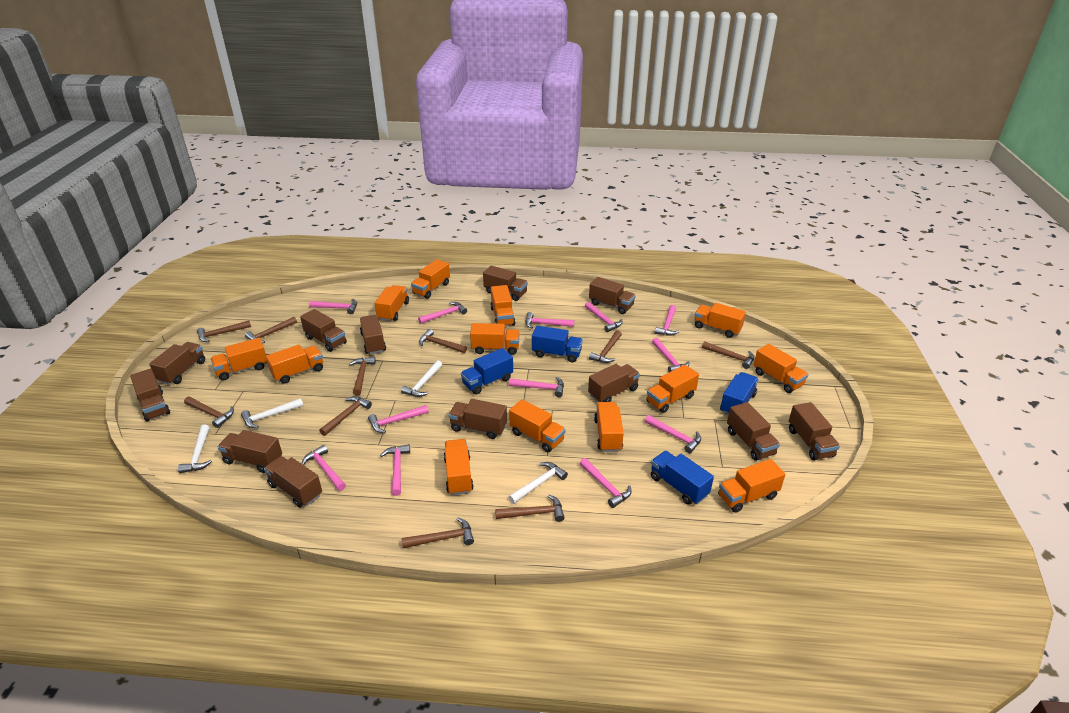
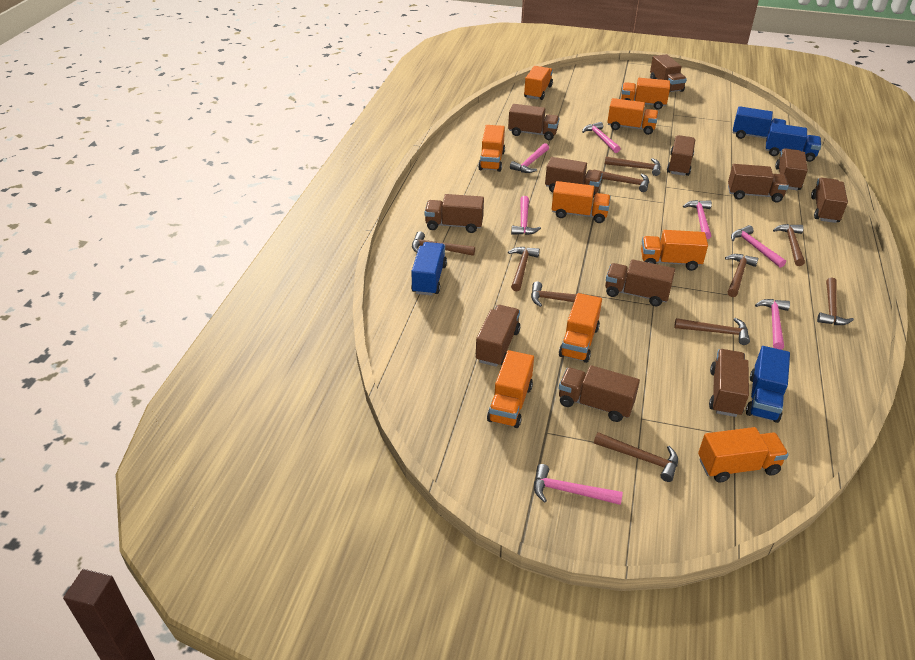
orange truck: [211,338,267,380] [266,345,323,384] [374,285,409,321] [411,259,450,299] [444,439,474,495] [470,323,520,355] [491,285,516,326] [509,399,566,452] [594,402,624,452] [646,365,699,413] [694,303,746,338] [718,459,786,513] [754,344,809,393] = 13 -> [478,125,505,172] [487,350,534,428] [524,66,553,100] [552,181,611,223] [559,293,602,363] [607,98,659,135] [621,78,670,110] [641,230,708,271] [698,427,789,483] = 9
pink hammer: [301,445,346,491] [309,299,357,314] [368,405,429,433] [380,444,410,496] [418,302,467,324] [509,377,564,397] [526,312,574,329] [579,458,631,508] [585,302,622,332] [645,415,701,453] [652,338,689,372] [654,305,679,336] = 12 -> [510,143,549,173] [511,196,541,235] [534,464,623,505] [582,122,620,153] [683,200,712,239] [731,225,786,268] [755,299,790,350] = 7
white hammer: [178,425,212,473] [241,398,303,428] [401,360,442,397] [508,462,568,504] = 4 -> none = 0

